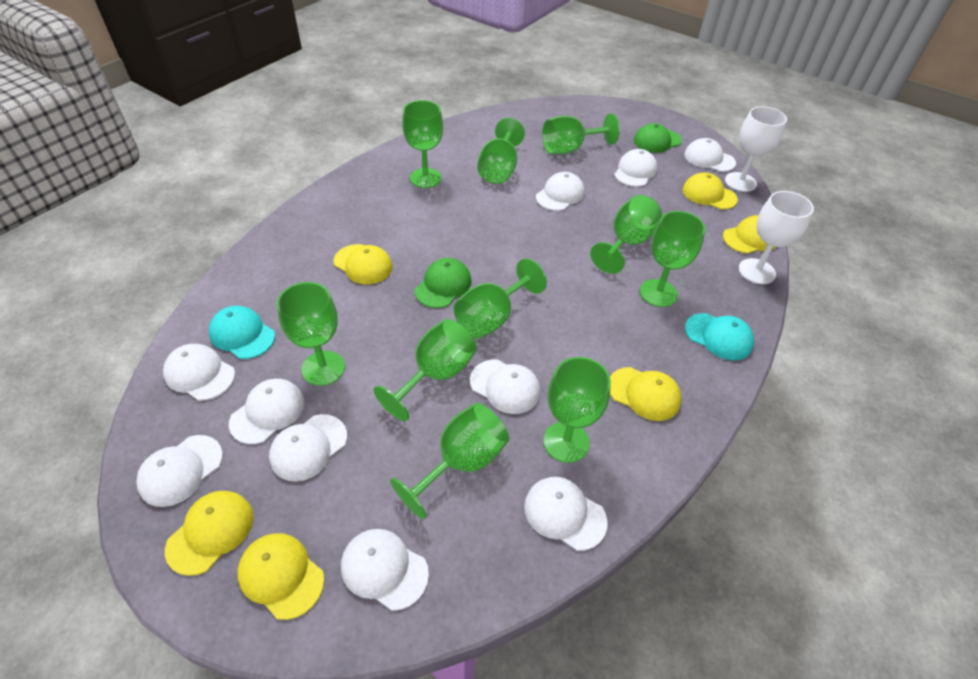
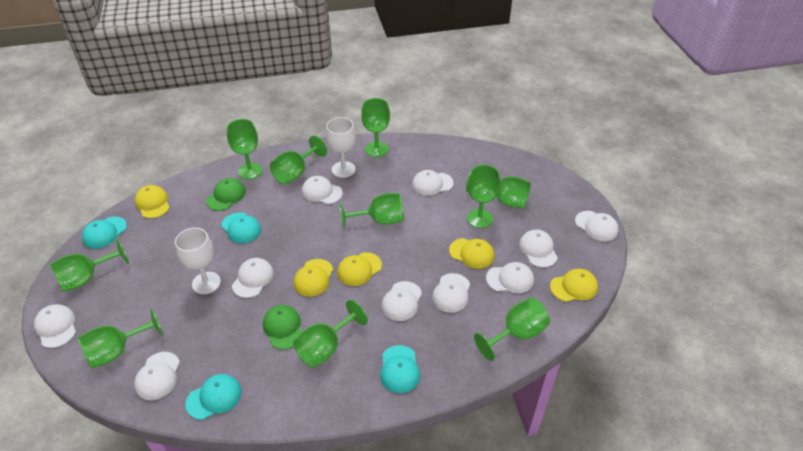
turquoise cap: [209,306,275,359] [685,313,754,360] = 2 -> [82,217,127,249] [185,374,242,420] [221,212,261,244] [380,345,420,393] = 4
yellow cap: [165,491,254,576] [237,533,324,620] [334,244,393,284] [610,367,682,421] [683,173,738,209] [723,215,776,254] = 6 -> [135,185,170,218] [294,259,333,297] [337,252,382,286] [449,238,494,269] [550,269,598,302] = 5

